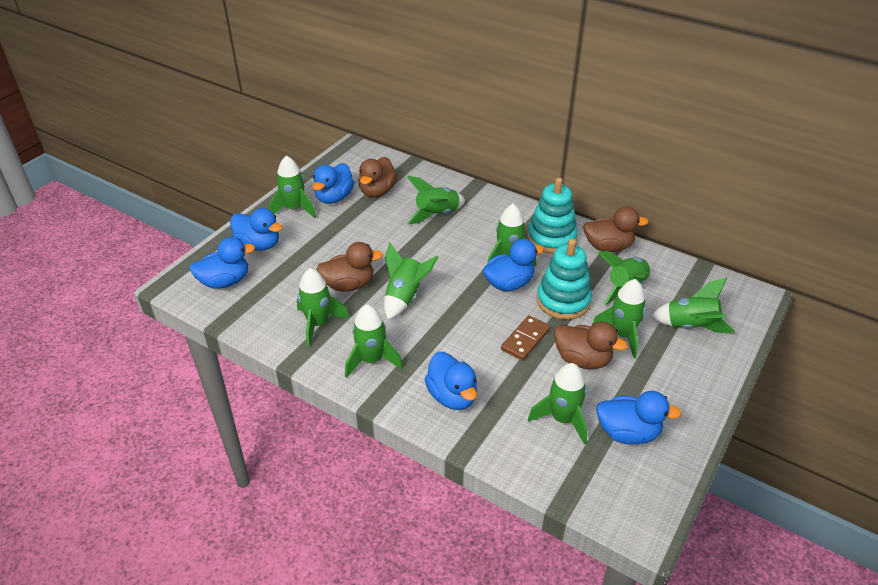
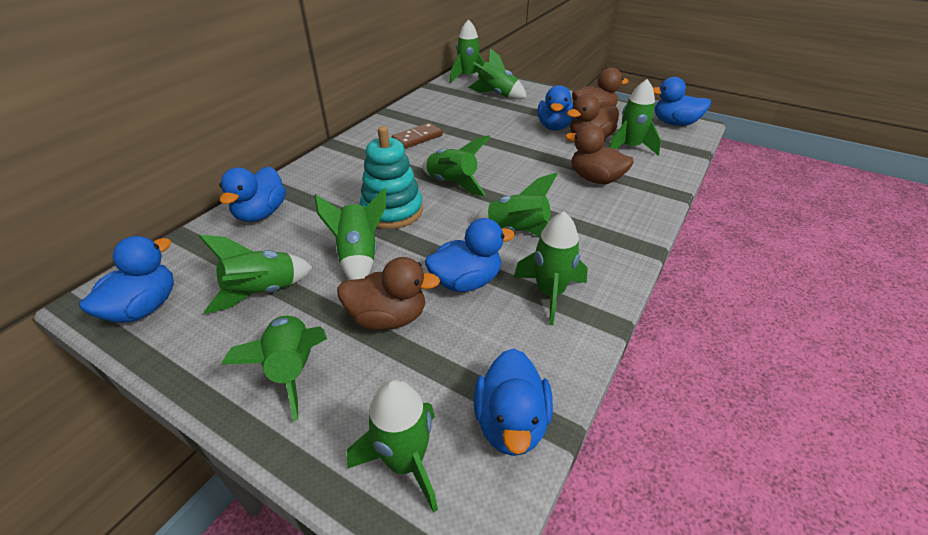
turquoise stacking toy: [527,177,578,254] [537,239,592,320] = 2 -> [360,126,423,229] = 1

